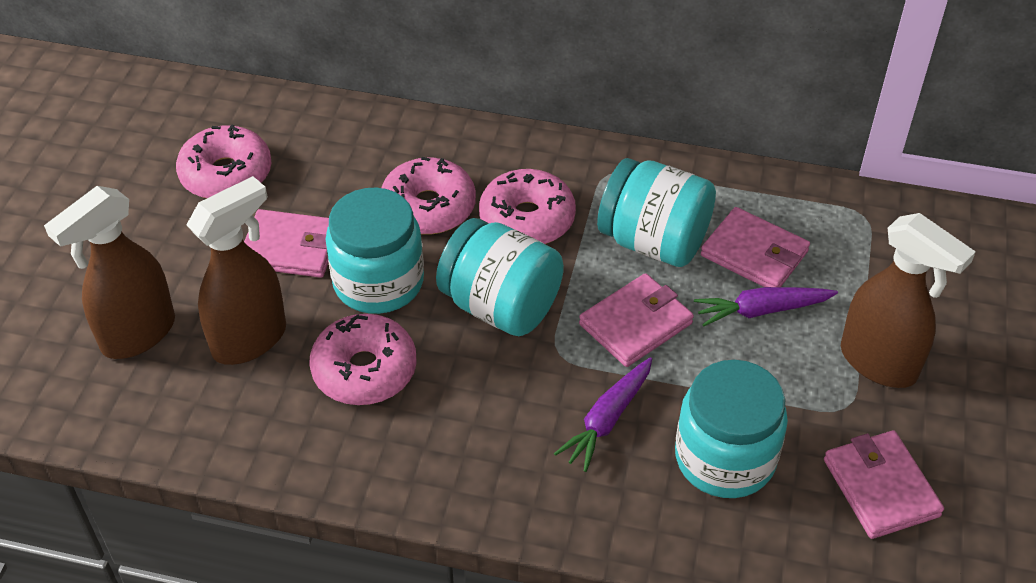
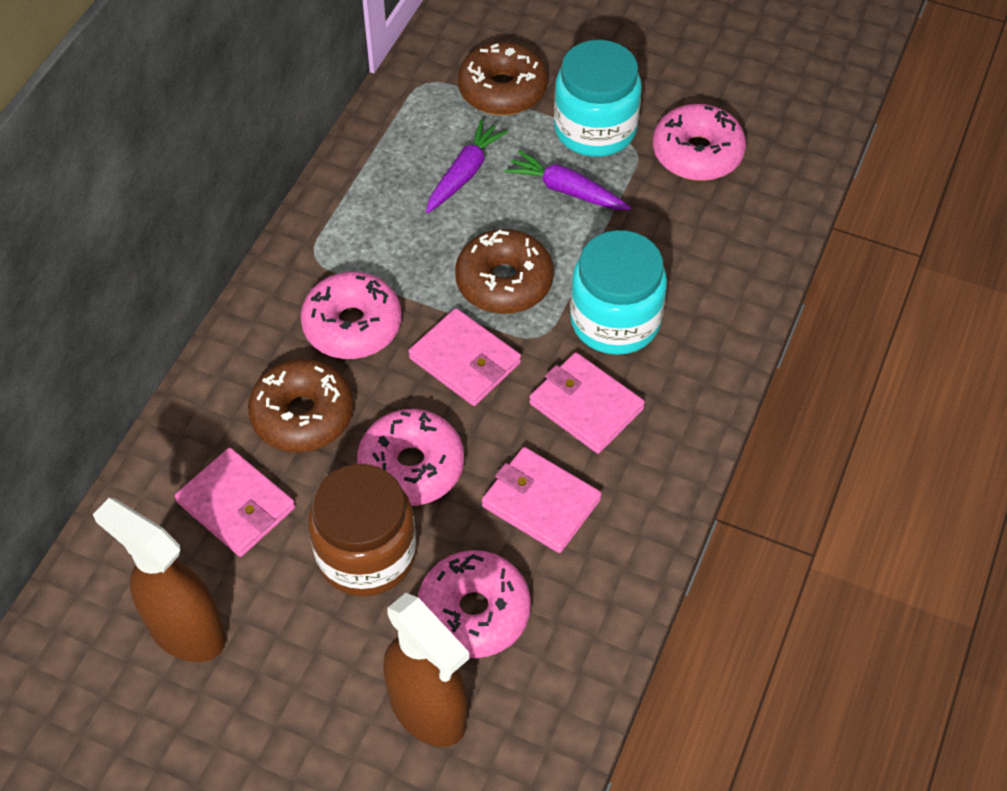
brown donut: none = 0 -> [248,359,354,452] [455,229,554,314] [458,42,548,115] = 3
brown jar: none = 0 -> [308,464,417,596] = 1
brown spray bottle: [44,186,175,359] [186,176,286,365] [841,213,976,388] = 3 -> [93,498,226,662] [383,593,469,747] = 2
turquoise jar: [326,188,424,314] [436,218,564,336] [597,158,716,267] [675,360,788,498] = 4 -> [554,40,642,157] [570,230,667,355] = 2

